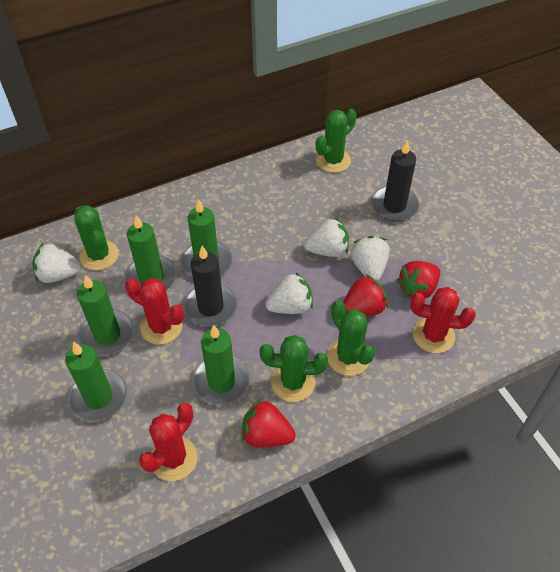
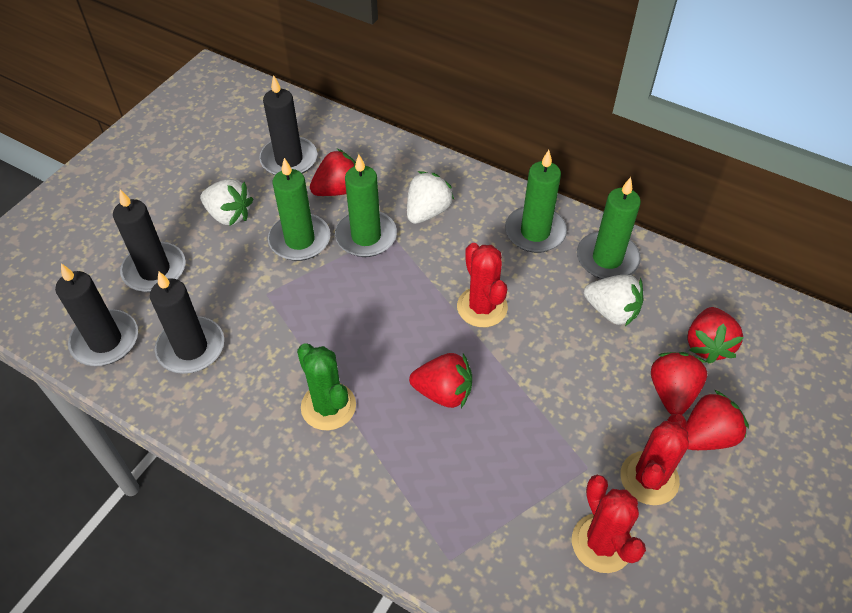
black candle: [184,246,237,327] [371,140,420,221] = 2 -> [55,264,138,366] [113,189,186,292] [150,271,224,374] [259,75,317,175] = 4
green cactus: [75,205,119,270] [260,335,328,402] [316,109,357,173] [327,300,375,376] = 4 -> [297,343,356,431] = 1
green candle: [65,342,127,422] [77,275,134,356] [125,215,177,290] [181,199,232,277] [192,325,250,405] = 5 -> [268,158,330,261] [335,155,397,257] [505,150,567,253] [577,177,641,279] = 4
red strawberry: [241,399,296,447] [343,274,388,317] [396,261,440,299] = 3 -> [310,149,356,196] [409,353,472,408] [651,352,707,415] [685,390,749,450] [687,307,744,363] = 5
white strawberry: [32,243,81,283] [265,272,313,314] [304,217,349,257] [351,236,390,281] = 4 -> [200,179,253,226] [407,171,454,224] [584,275,643,326] = 3

